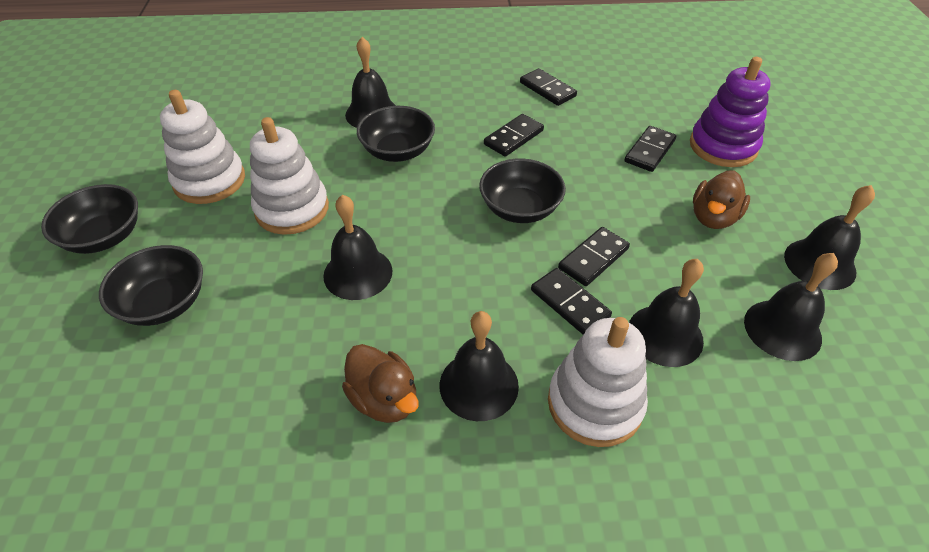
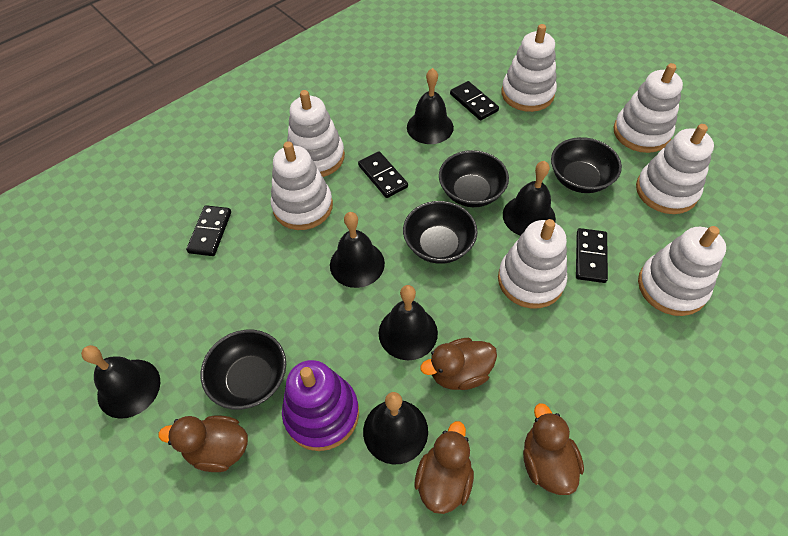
black domino: [484,114,544,157] [520,68,577,106] [531,268,612,335] [558,227,630,286] [624,126,676,172] = 5 -> [186,205,231,256] [358,151,408,198] [450,81,499,121] [576,228,608,283] = 4
brown duck: [342,344,419,423] [693,170,750,229] = 2 -> [158,416,248,472] [414,421,474,514] [420,338,497,390] [523,403,584,495] = 4
white stacking toy: [160,90,245,204] [250,117,329,235] [548,317,648,447] = 3 -> [271,141,333,230] [287,90,345,177] [498,219,567,309] [501,24,557,112] [614,63,683,153] [636,124,714,214] [638,226,726,316] = 7

